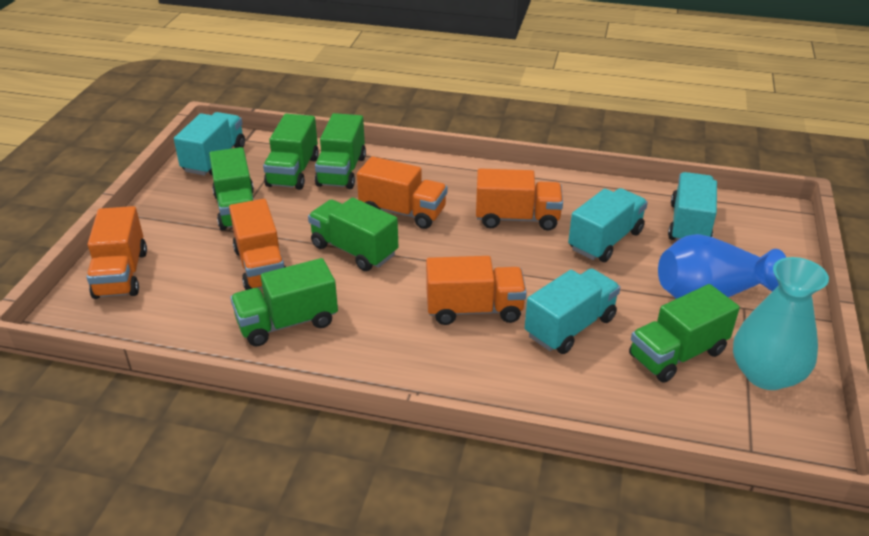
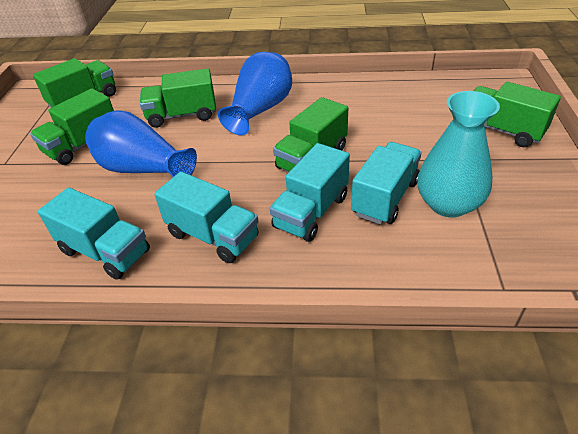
blue vase: [658,234,786,299] = 1 -> [85,110,197,177] [218,52,292,135] = 2
green truck: [209,147,254,231] [230,258,338,347] [263,114,319,190] [308,197,398,271] [315,113,366,189] [629,284,740,383] = 6 -> [30,88,114,165] [33,58,116,108] [140,69,216,128] [273,97,348,172] [474,82,561,147] = 5
orange truck: [87,206,147,299] [229,199,286,290] [357,156,447,229] [426,256,527,325] [476,169,563,231] = 5 -> none = 0

